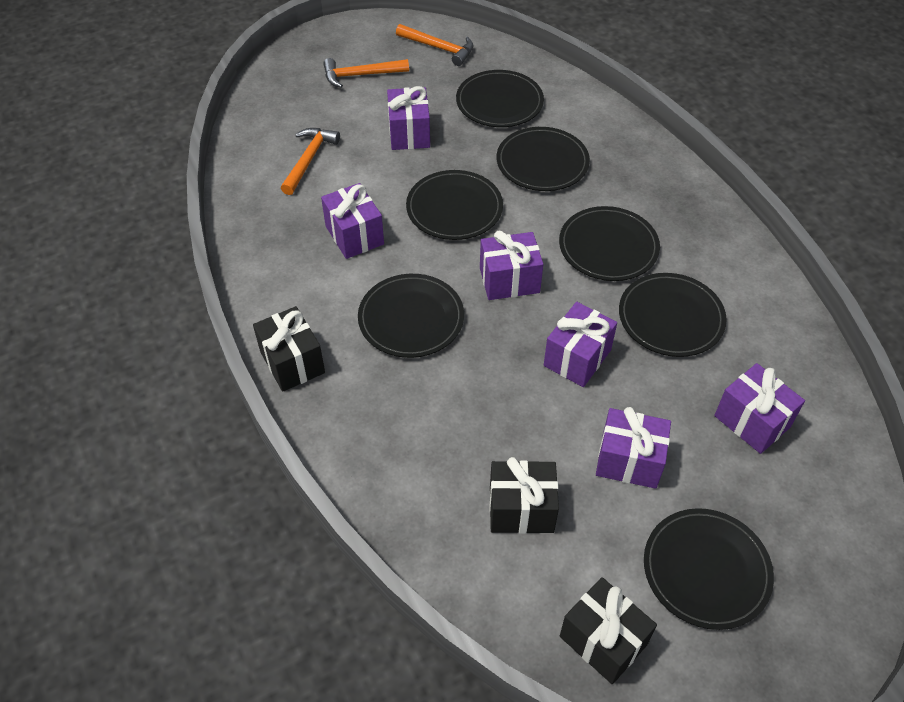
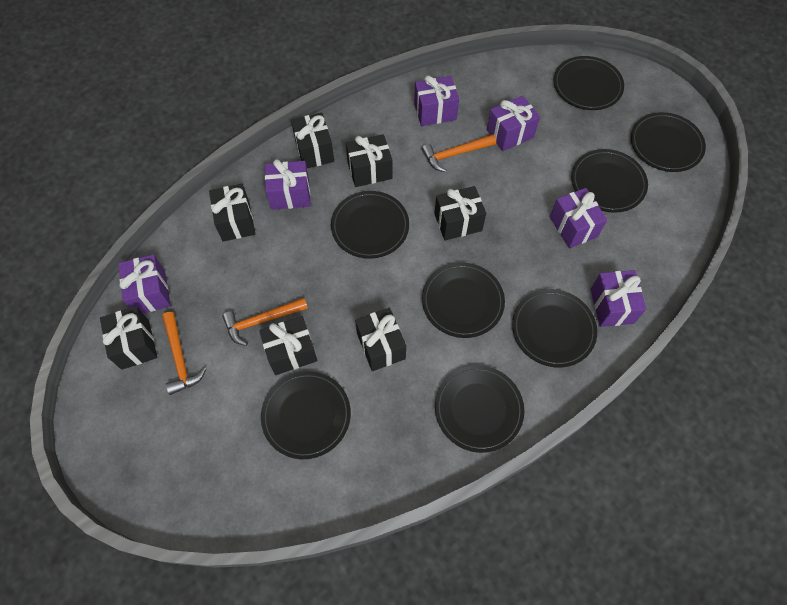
black gift: [253,306,325,392] [489,457,559,534] [560,577,657,684] = 3 -> [100,306,157,370] [209,184,255,242] [259,316,317,375] [291,113,334,168] [346,134,392,187] [355,308,406,371] [434,186,486,240] = 7
black plate: [358,274,464,358] [406,170,503,240] [456,70,544,127] [497,127,590,191] [559,206,660,281] [619,273,727,357] [644,508,774,630] = 7 -> [261,371,351,459] [331,191,409,259] [422,262,505,338] [435,365,524,453] [512,289,597,368] [553,56,624,110] [571,149,648,213] [631,112,706,172] = 8

